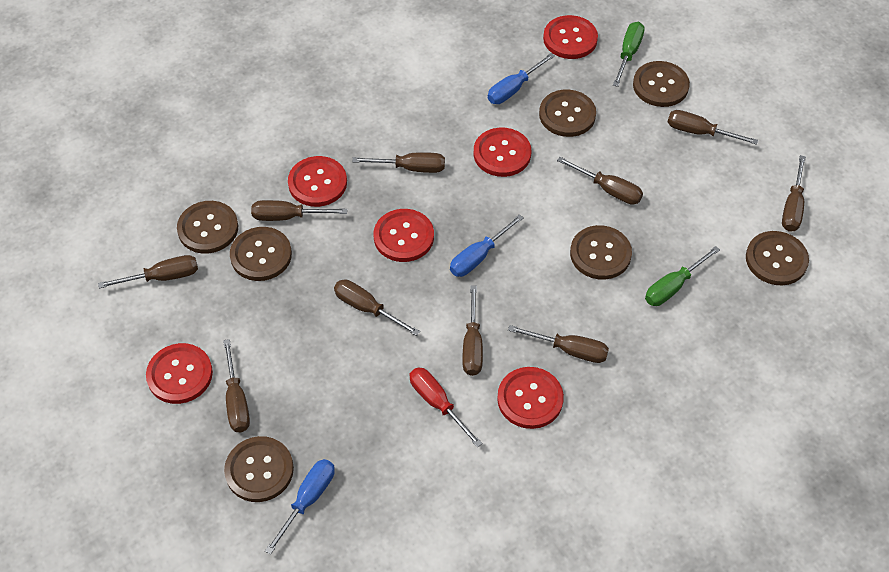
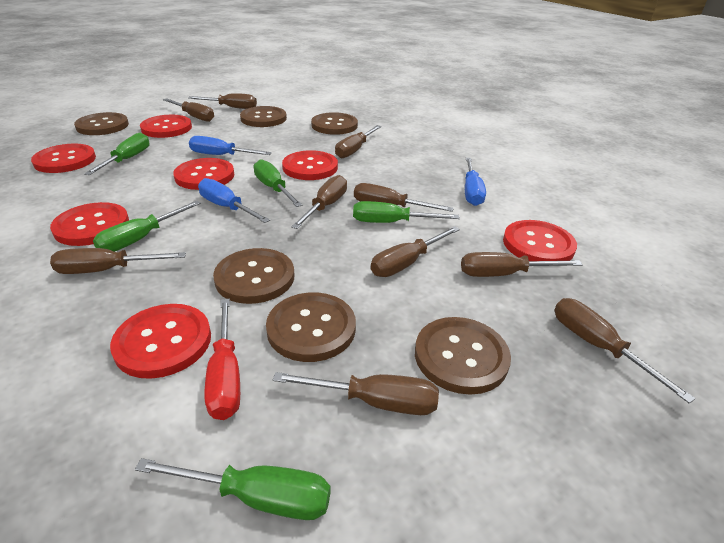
brown button: [177,201,238,254] [224,436,294,502] [230,227,292,281] [539,89,596,137] [570,225,632,280] [633,61,690,107] [746,231,809,285] = 7 -> [74,112,129,135] [213,248,294,304] [240,106,287,127] [266,292,356,362] [311,112,358,135] [415,317,511,395] = 6
green screwdriver: [613,22,645,87] [645,246,720,306] = 2 -> [84,133,149,175] [93,201,201,252] [135,458,331,520] [253,159,302,207] [353,201,460,223] = 5
red button: [146,343,213,404] [288,156,347,207] [373,209,434,262] [474,128,531,177] [497,367,564,429] [543,15,598,59] = 6 -> [31,144,96,173] [50,202,129,246] [110,304,211,379] [140,115,192,138] [173,158,235,190] [282,150,338,180] [503,220,577,261] = 7

